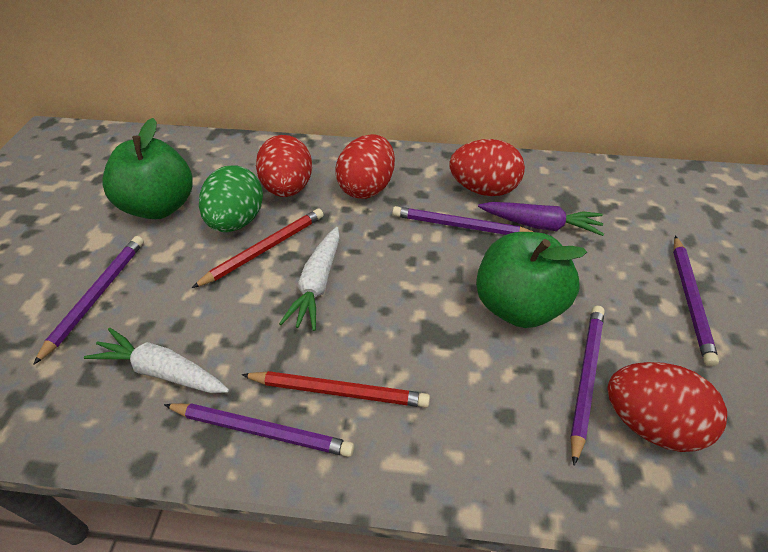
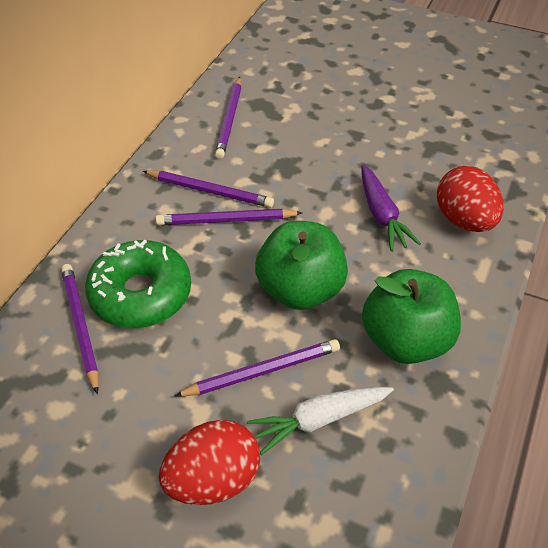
green donut: none = 0 -> [85,240,191,328] = 1
green egg: [199,165,263,232] = 1 -> none = 0
red egg: [256,135,312,197] [336,134,395,199] [450,139,525,196] [607,362,727,452] = 4 -> [159,420,260,505] [437,166,504,232] = 2
red pencil: [192,208,324,288] [241,371,430,408] = 2 -> none = 0
white carrot: [84,327,229,393] [279,227,340,331] = 2 -> [247,387,394,455] = 1

